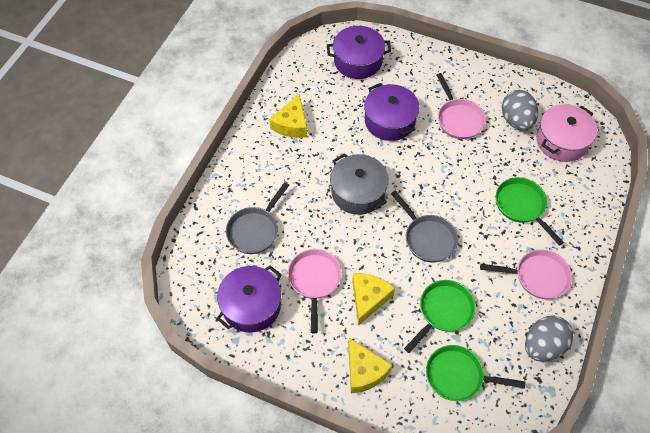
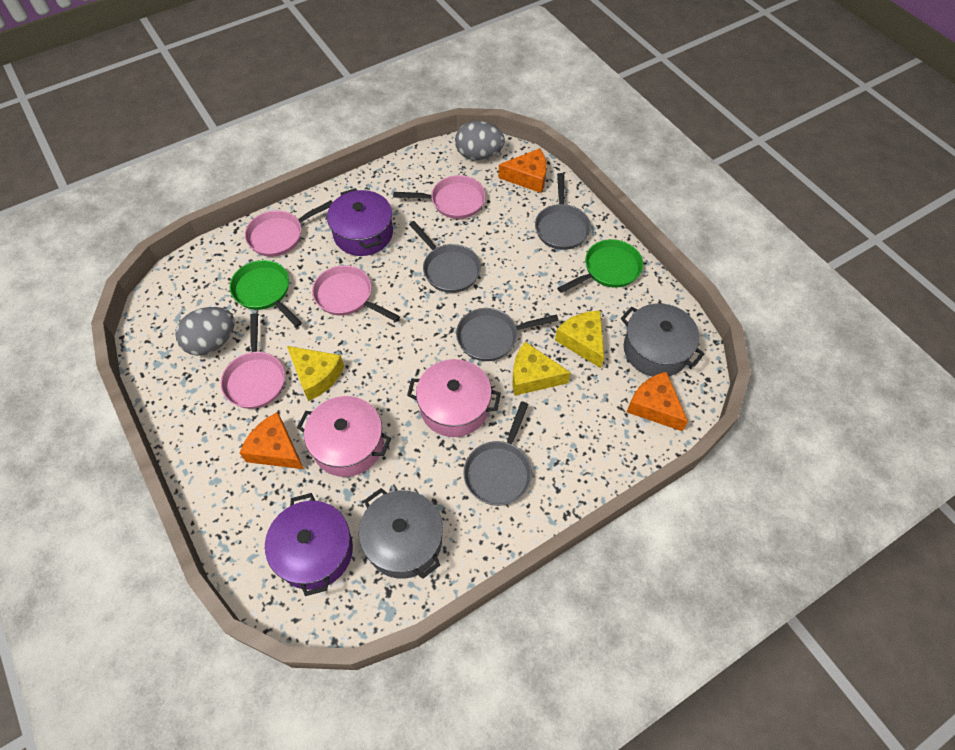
green pan: [404,280,476,353] [426,345,526,401] [496,177,564,245] = 3 -> [230,260,302,327] [557,239,643,293] = 2
grey pan: [226,182,289,254] [391,191,458,262] = 2 -> [409,221,481,293] [456,308,559,361] [463,401,532,506] [535,173,591,250] = 4
grey pot: [330,153,389,215] = 1 -> [359,488,443,579] [621,303,705,377] = 2
orange cheese: none = 0 -> [240,412,304,469] [498,148,547,193] [627,372,688,431] = 3
pink pan: [288,249,342,333] [437,73,486,139] [480,249,572,299] = 3 -> [221,313,285,409] [245,200,333,257] [312,265,400,322] [393,175,486,219] = 4
pink pot: [536,104,597,162] = 1 -> [297,396,391,477] [407,359,501,437] = 2
purple pot: [217,265,282,333] [327,26,391,79] [364,83,420,141] = 3 -> [265,493,353,596] [327,188,393,256] = 2

